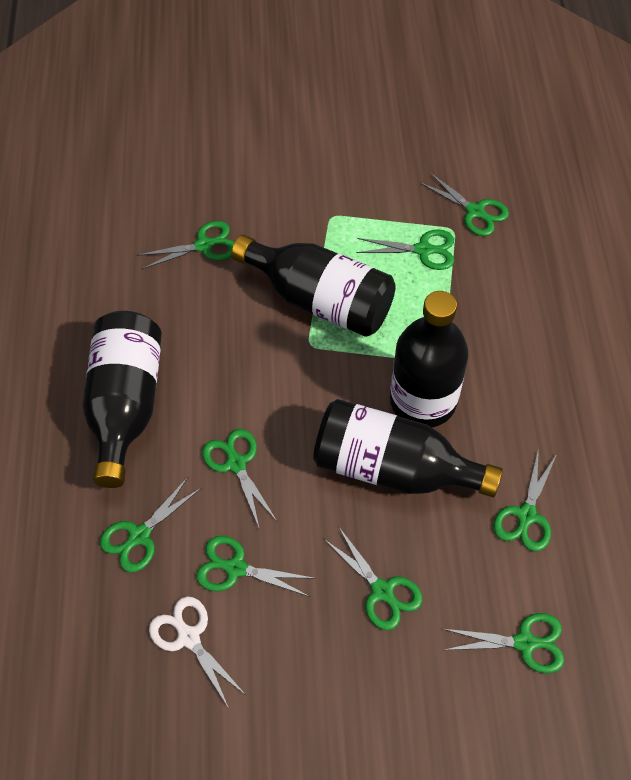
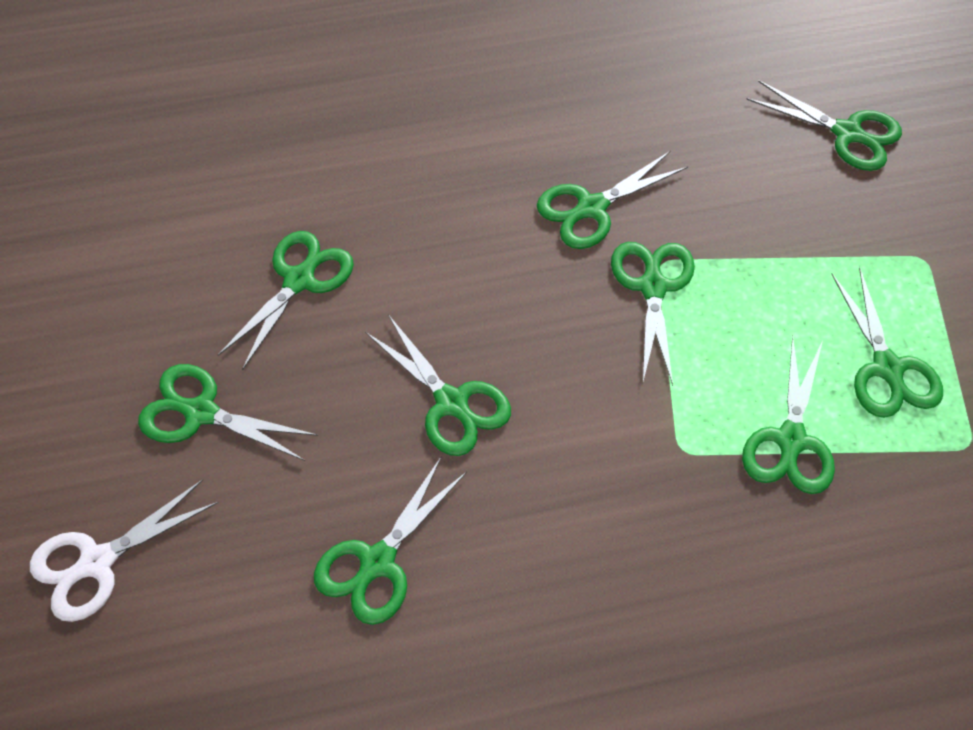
black bottle: [83,311,162,488] [231,235,396,337] [313,399,503,497] [390,291,469,427] = 4 -> none = 0

